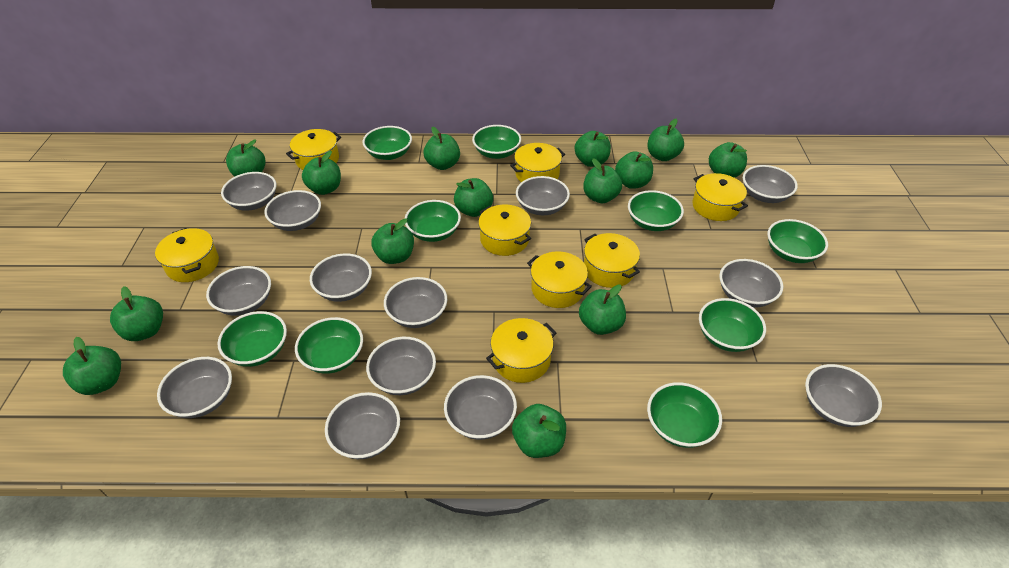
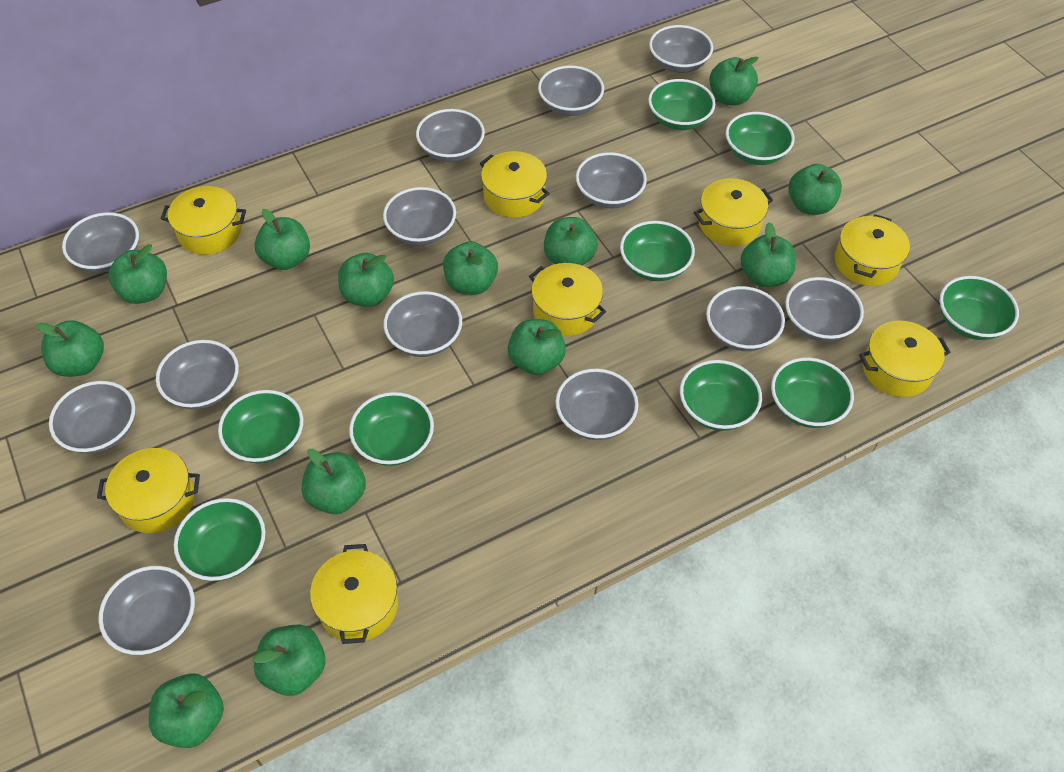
green apple: [63,337,121,395] [110,286,163,341] [226,140,266,177] [302,151,341,195] [371,219,414,264] [424,127,460,170] [454,178,493,217] [512,404,566,458] [574,131,611,167] [579,285,626,335] [583,158,622,203] [615,151,653,189] [647,119,684,161] [709,142,747,178] = 14 -> [36,320,104,377] [108,244,167,304] [149,673,224,748] [252,625,326,696] [254,209,310,270] [302,449,366,514] [338,253,394,307] [443,241,498,295] [508,319,566,375] [544,217,598,265] [709,57,759,106] [741,222,796,287] [789,164,842,215] = 13

